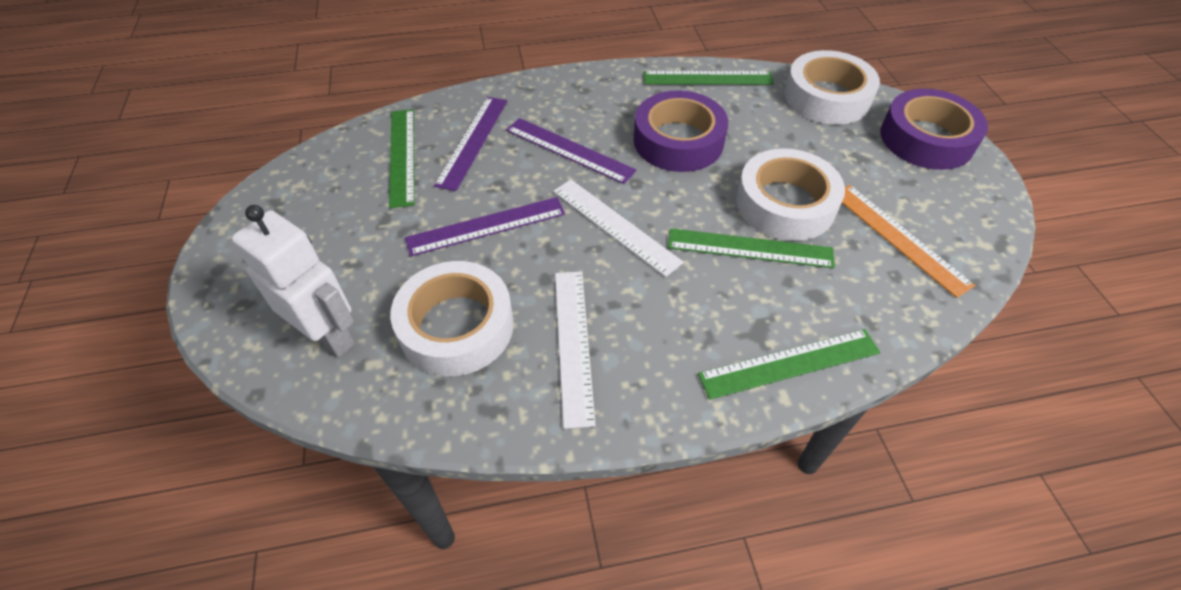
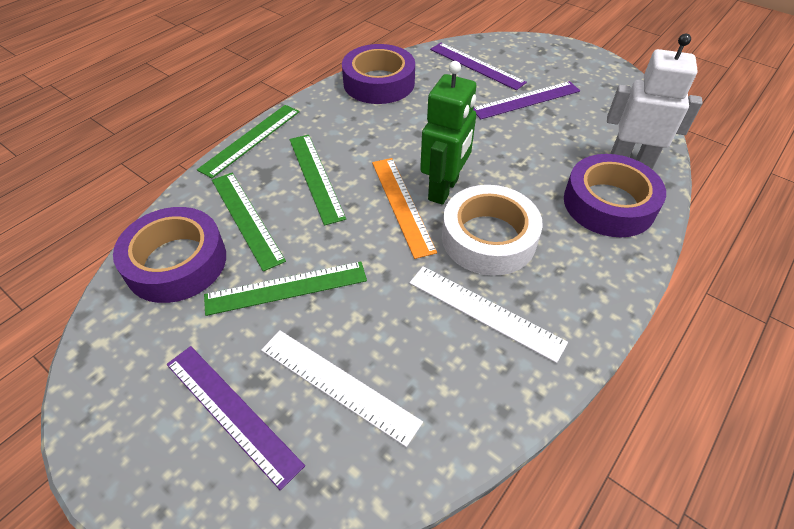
green robot: none = 0 -> [420,61,476,205] = 1
purple tape: [634,90,728,172] [881,89,988,170] = 2 -> [113,207,226,303] [342,44,415,104] [564,154,666,237] = 3
white tape: [390,261,514,376] [736,148,845,241] [784,50,880,125] = 3 -> [442,185,543,276] = 1

